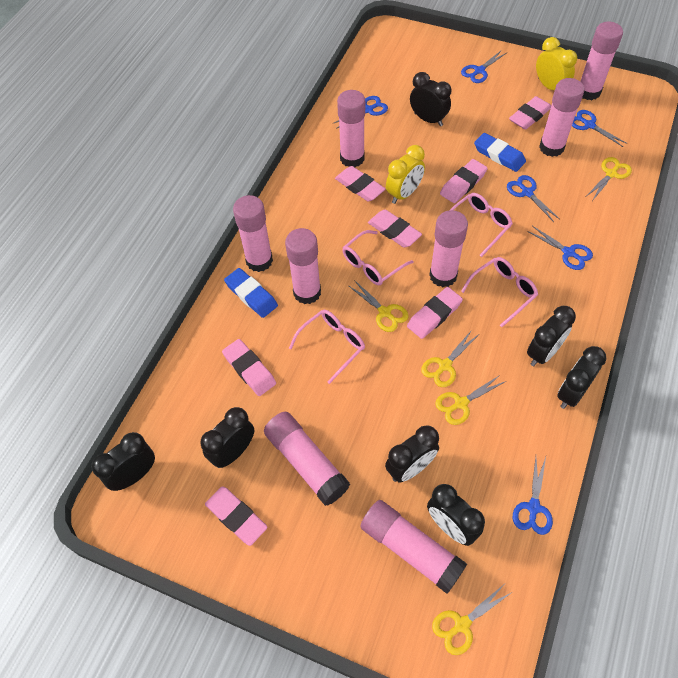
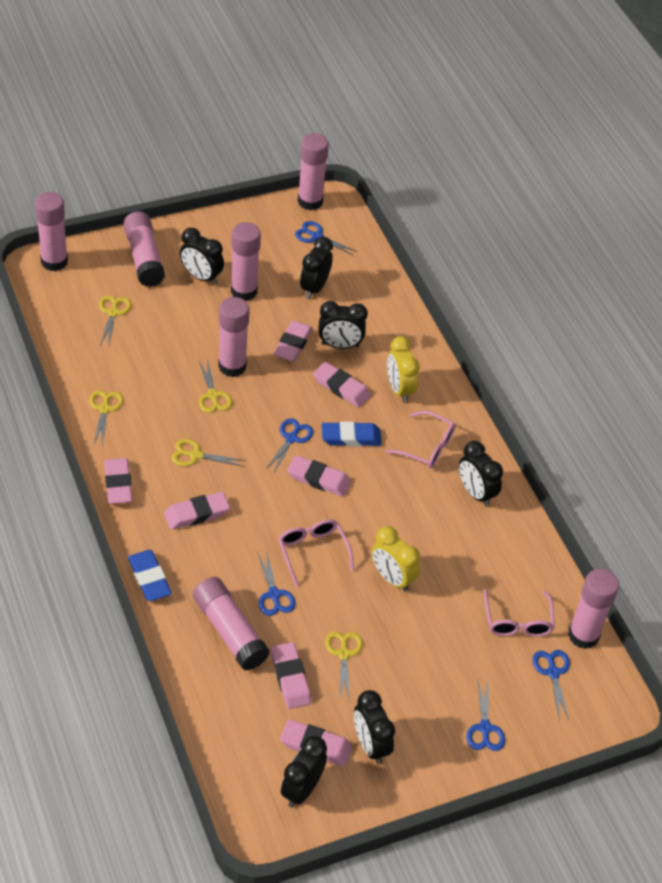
black clock: [91,432,155,491] [201,407,254,468] [385,425,439,483] [410,72,451,126] [427,484,485,546] [527,306,576,366] [557,346,606,409] = 7 -> [180,228,224,285] [281,736,327,807] [300,237,333,299] [318,301,368,349] [354,690,395,764] [459,441,503,507] = 6
blue scissors: [332,96,388,129] [461,50,508,83] [507,175,560,222] [513,457,553,535] [527,226,593,270] [572,110,628,147] = 6 -> [257,549,296,616] [265,418,313,474] [295,221,358,256] [466,679,505,751] [533,650,570,721] = 5
pink glasses: [289,310,365,384] [342,230,414,285] [450,193,513,257] [461,257,538,327] = 4 -> [278,519,354,587] [385,411,456,469] [484,589,555,637] = 3
pink glue stick: [233,195,273,272] [264,412,350,506] [285,228,321,304] [337,90,365,167] [360,500,467,594] [429,210,468,287] [539,78,585,157] [580,22,623,100] = 8 -> [35,192,68,271] [123,212,165,287] [193,577,270,671] [218,297,250,377] [231,222,261,301] [298,133,329,210] [568,569,619,649] = 7

